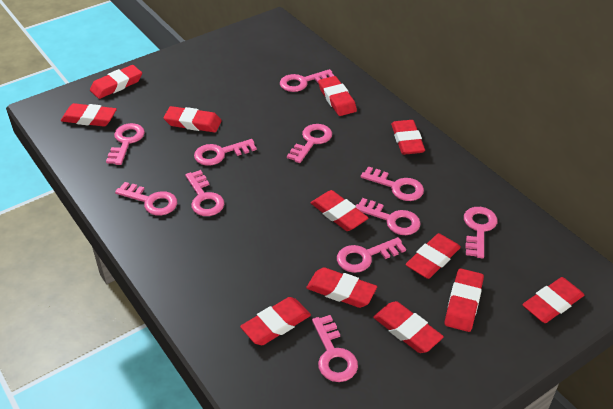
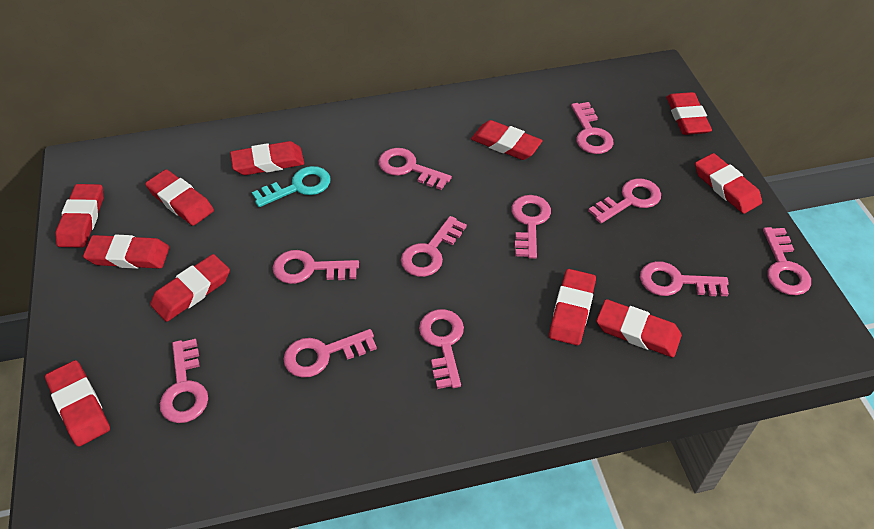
red eraser: [61,103,117,127] [90,65,142,99] [163,106,222,133] [240,297,311,345] [306,268,377,308] [311,190,368,231] [318,76,357,116] [373,301,444,353] [391,120,425,155] [405,233,461,279] [445,268,484,332] [522,277,584,323] = 12 -> [45,360,110,447] [55,184,103,248] [83,235,169,269] [145,169,214,226] [150,254,230,322] [230,141,304,175] [471,120,543,160] [549,269,596,346] [597,299,682,358] [666,92,712,135] [695,153,762,214] = 11
turquoise key: none = 0 -> [252,166,331,207] = 1

